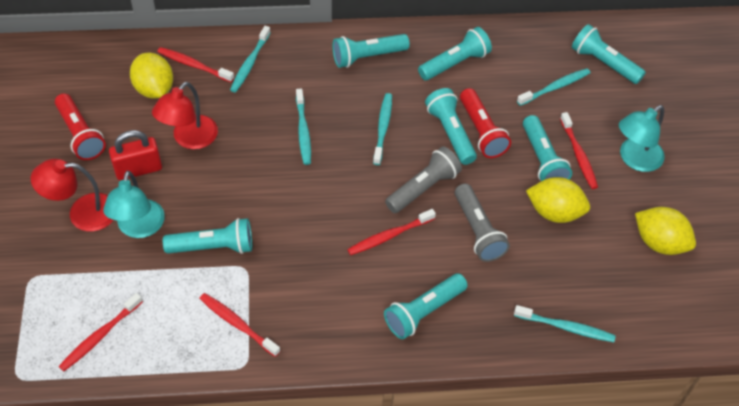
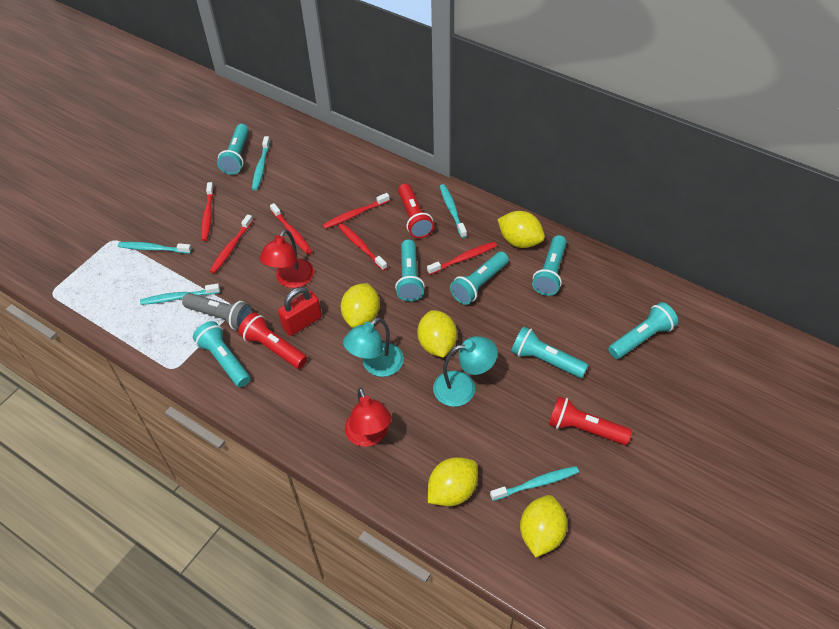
grey flashlight: [385,146,462,213] [455,184,510,262] = 2 -> [182,293,253,330] = 1
red flashlight: [55,93,106,160] [460,88,511,158] = 2 -> [238,312,307,369] [398,183,434,238] [549,396,632,445] = 3
red toothbrush: [58,293,143,371] [157,47,234,82] [199,293,280,357] [347,209,436,255] [560,112,598,189] = 5 -> [201,182,214,241] [210,214,253,273] [270,203,312,255] [323,193,390,229] [338,223,387,271] [427,242,497,275] = 6
yellow lemon: [130,53,173,99] [526,177,590,223] [635,207,696,255] = 3 -> [341,283,380,328] [417,310,457,358] [428,457,478,506] [498,211,545,248] [520,495,567,557] = 5

